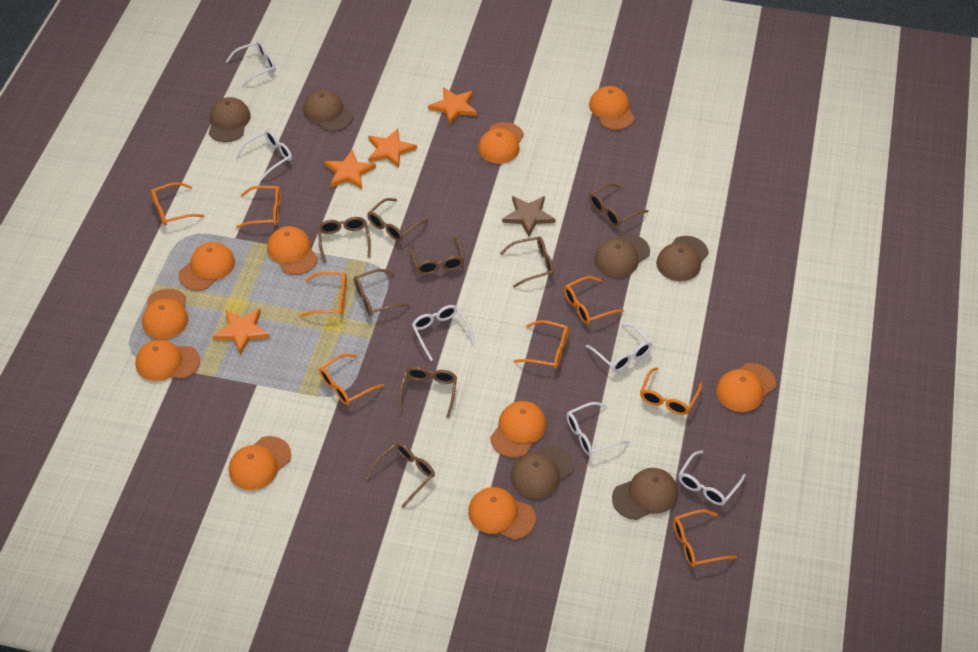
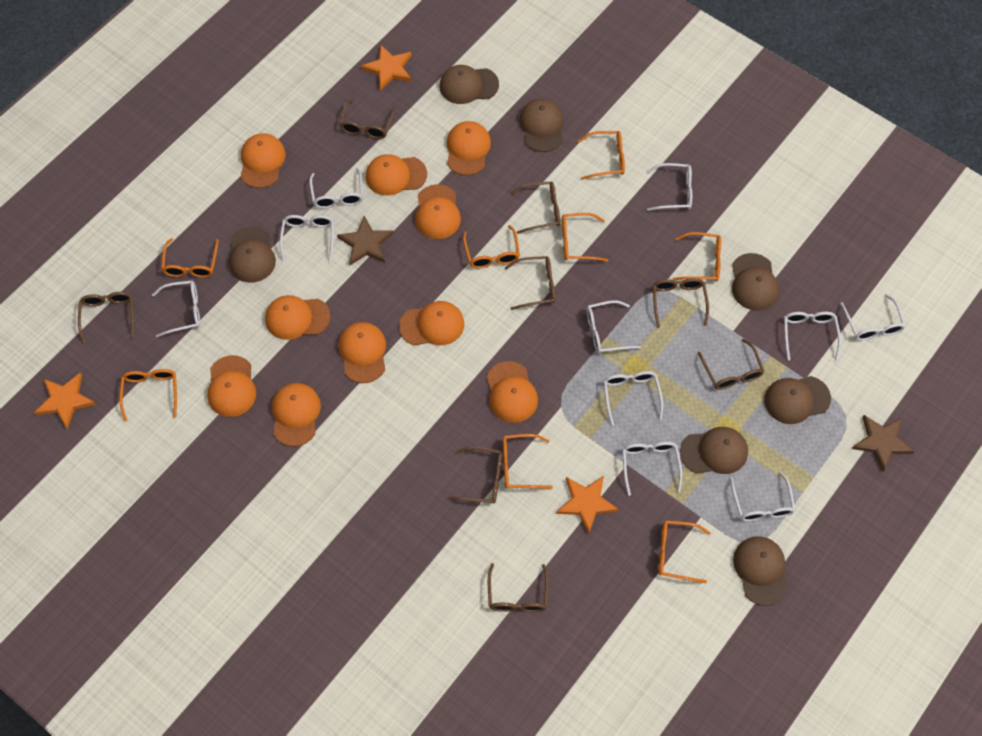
brown cap: [209,97,251,142] [303,90,353,132] [511,445,574,498] [594,234,650,277] [612,468,678,520] [656,236,709,281] = 6 -> [229,226,276,283] [439,65,499,104] [519,99,563,152] [680,427,748,474] [732,253,779,311] [733,536,788,606] [764,376,831,424] = 7
brown star: [502,196,555,236] = 1 -> [337,216,394,265] [852,415,915,471] = 2
orange star: [213,308,270,355] [324,150,376,189] [368,128,417,168] [428,87,477,125] = 4 -> [34,373,96,429] [361,45,412,90] [556,476,619,534] = 3
white glasses: [226,41,276,87] [236,130,292,181] [412,305,475,361] [566,402,630,456] [586,323,652,372] [678,450,746,505] = 6 -> [152,280,201,337] [279,215,334,262] [309,168,363,209] [587,300,641,353] [603,371,663,426] [622,442,682,496] [647,163,692,211] [730,471,795,521] [784,312,841,361] [840,294,906,341] = 10

